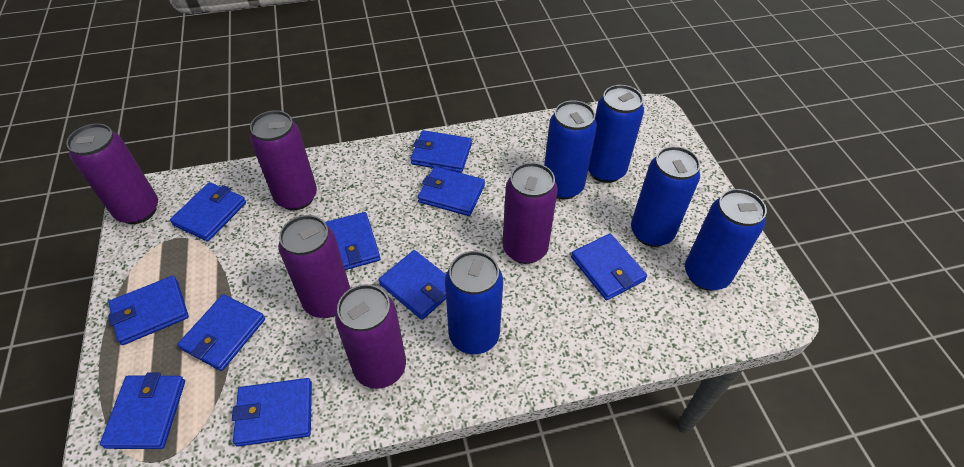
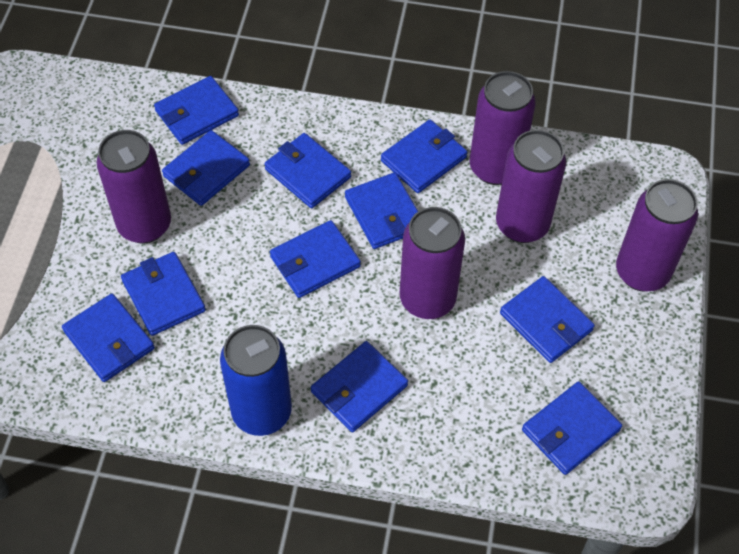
blue can: [445,251,503,354] [544,100,597,199] [588,85,644,183] [631,146,700,247] [685,189,767,291] = 5 -> [220,325,292,436] = 1
blue wallet: [100,372,185,449] [108,276,189,345] [170,182,246,241] [178,294,265,371] [232,378,312,447] [325,212,380,270] [379,250,446,320] [410,130,472,173] [418,166,485,216] [571,234,647,300] = 10 -> [62,294,155,382] [121,252,206,336] [154,76,239,145] [162,130,250,206] [264,133,351,208] [270,220,361,298] [311,341,408,432] [345,172,418,249] [381,120,467,193] [500,276,595,363] [522,382,622,475] = 11

